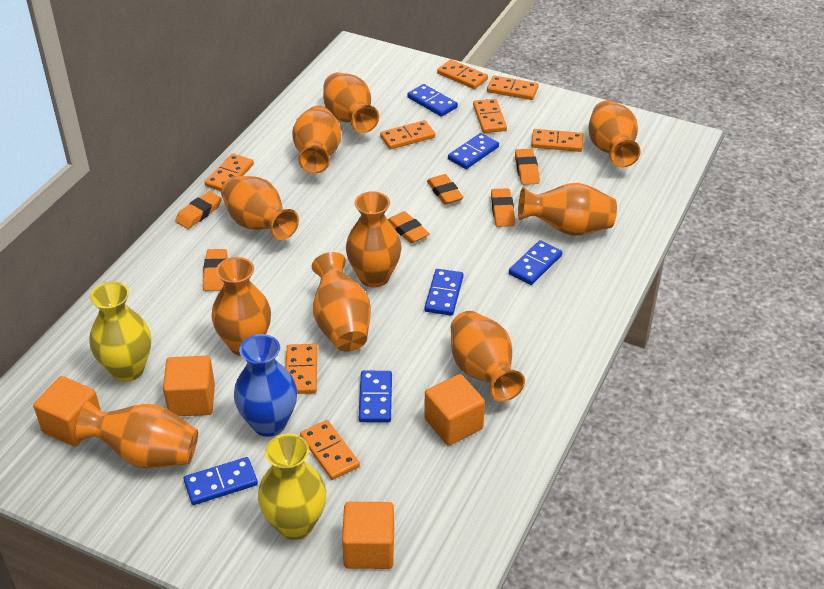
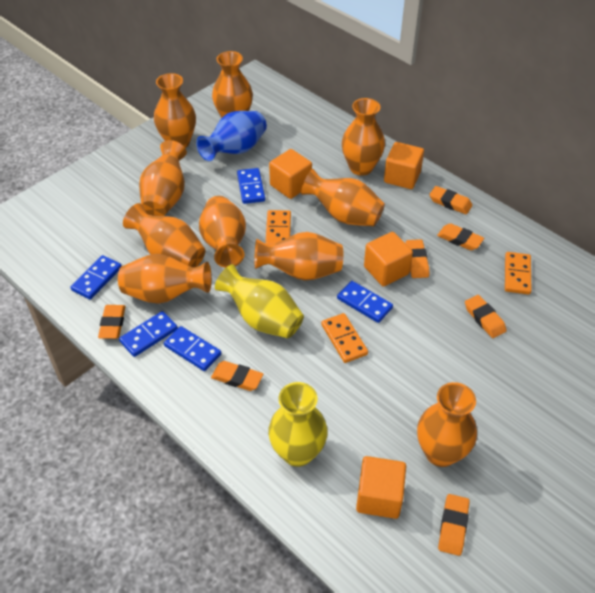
blue domino: [184,457,258,505] [359,371,392,422] [407,84,458,117] [425,269,463,316] [448,133,499,169] [509,240,562,285] = 6 -> [71,255,122,300] [119,311,178,357] [164,326,221,371] [237,168,265,204] [337,281,393,323] = 5
orange domino: [204,154,254,191] [286,344,317,394] [300,420,360,480] [380,120,435,149] [437,59,488,89] [473,99,507,133] [487,75,539,100] [531,129,584,152] = 8 -> [265,210,291,245] [321,313,368,363] [505,252,531,295] = 3
orange eraser: [175,191,222,229] [203,249,227,291] [388,211,430,243] [427,174,464,205] [491,188,515,227] [515,149,540,185] = 6 -> [98,305,126,339] [211,361,264,391] [405,239,429,278] [429,186,473,214] [437,223,484,250] [438,494,470,556] [465,295,507,338] = 7

